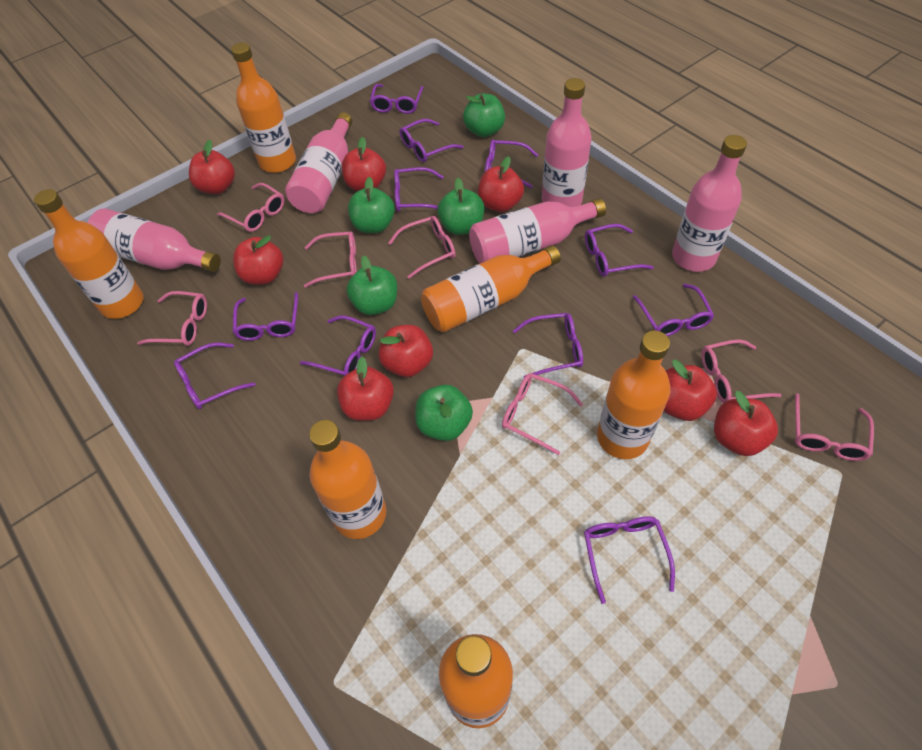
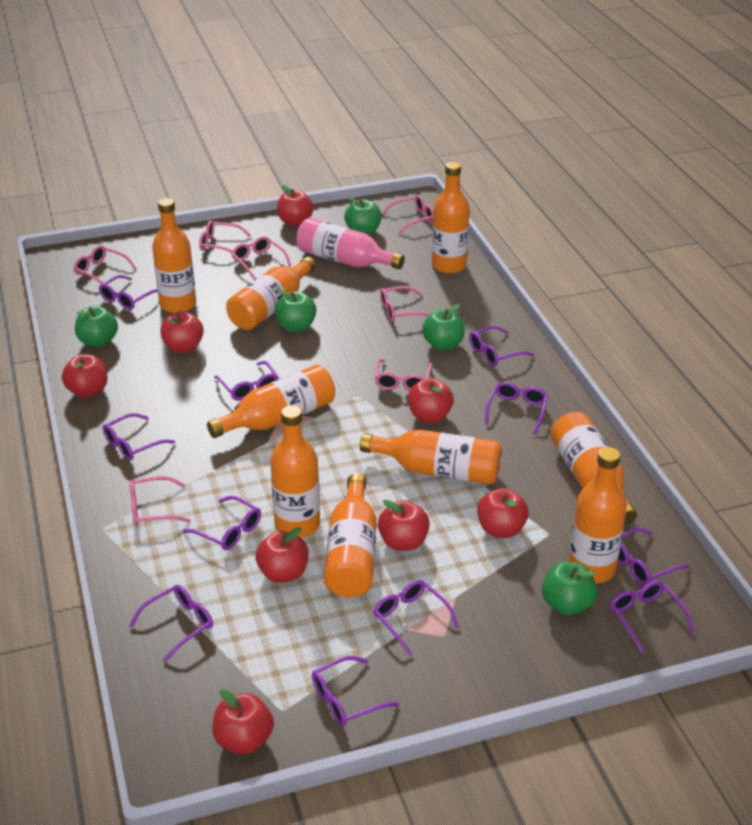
orange bottle: [34,189,144,319] [231,43,296,173] [309,420,386,539] [421,245,561,332] [439,634,513,728] [597,330,671,459] = 6 -> [152,198,196,313] [207,365,335,438] [226,257,316,330] [270,405,320,538] [324,474,377,597] [360,429,502,485] [432,162,469,274] [550,412,637,525] [569,447,627,583] = 9
pink bottle: [87,209,221,272] [285,112,352,213] [469,198,606,264] [542,78,592,207] [672,135,747,272] = 5 -> [296,218,405,269] = 1

